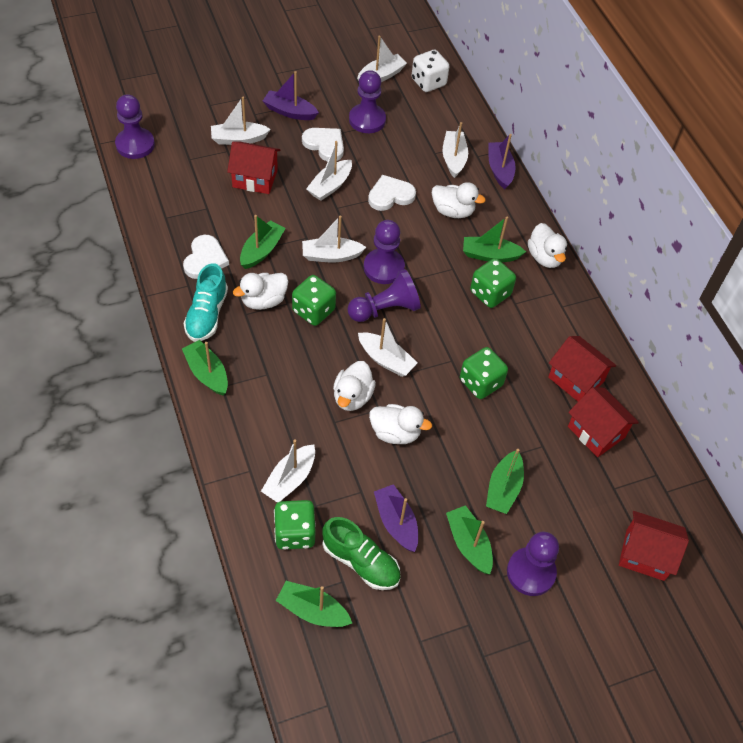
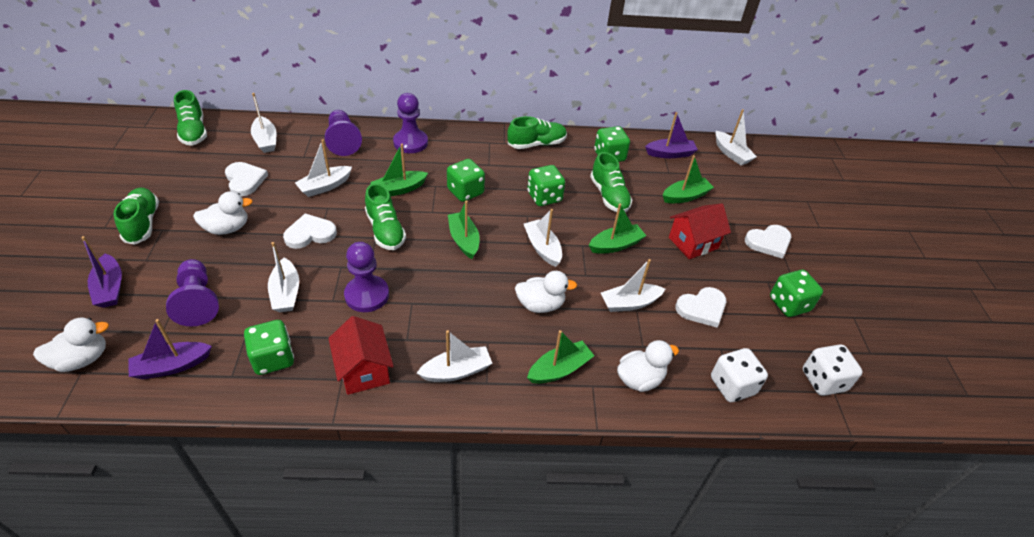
green boat: [182,340,228,395] [240,215,286,269] [276,581,352,627] [446,505,493,574] [463,217,526,262] [486,449,524,514] = 6 -> [370,144,428,196] [448,201,480,259] [527,330,594,384] [589,204,646,254] [663,155,714,203] = 5
green dice: [274,500,316,550] [292,275,336,326] [460,347,508,399] [470,258,516,308] = 4 -> [244,320,294,375] [447,159,485,202] [527,165,565,206] [594,126,630,162] [770,270,823,317] = 5
green shoe: [322,517,401,590] = 1 -> [114,188,159,245] [174,90,207,146] [365,183,406,250] [507,116,567,149] [590,152,632,212] = 5
purple pawn: [115,94,155,159] [347,269,421,322] [349,70,386,133] [364,220,405,284] [507,532,559,596] = 5 -> [166,259,219,327] [325,110,362,156] [344,242,389,312] [393,93,428,153] = 4
red house: [227,141,281,194] [548,336,616,401] [568,387,639,457] [619,511,689,581] = 4 -> [328,316,394,395] [669,203,731,259] = 2
turquoise shoe: [183,263,228,342] = 1 -> none = 0
white dice: [412,50,450,92] = 1 -> [711,348,768,402] [803,344,863,396] = 2
white duck: [233,273,289,310] [333,361,376,411] [369,404,432,444] [432,182,486,218] [528,223,567,268] = 5 -> [33,318,109,372] [193,191,253,235] [515,271,577,313] [617,340,679,392] = 4
white heart: [183,235,229,279] [302,128,344,161] [368,175,416,211] = 3 -> [225,162,268,196] [283,213,337,249] [676,287,726,327] [745,225,791,259] = 4

